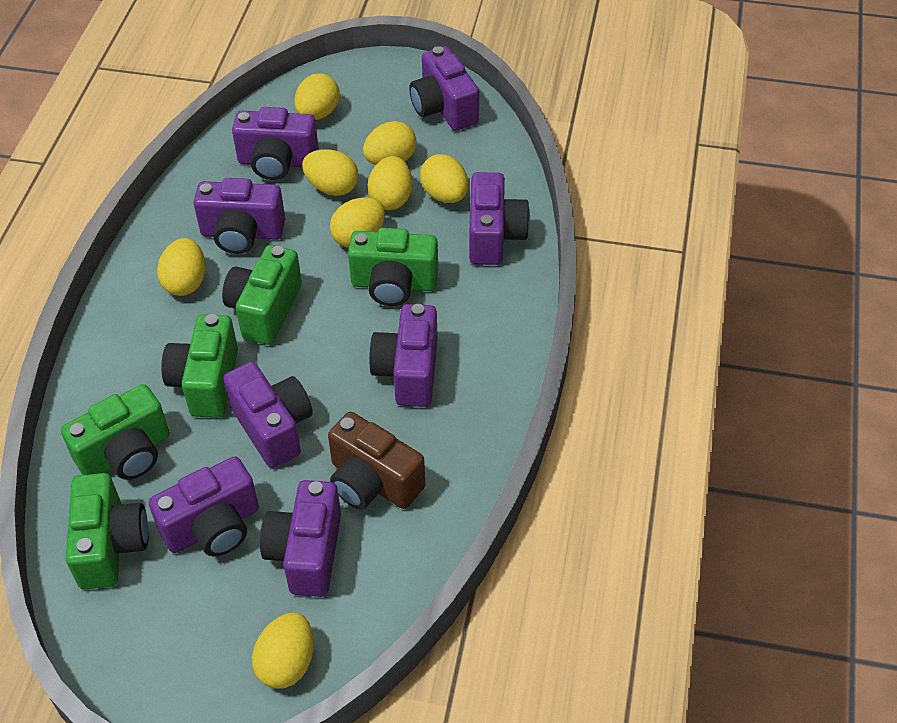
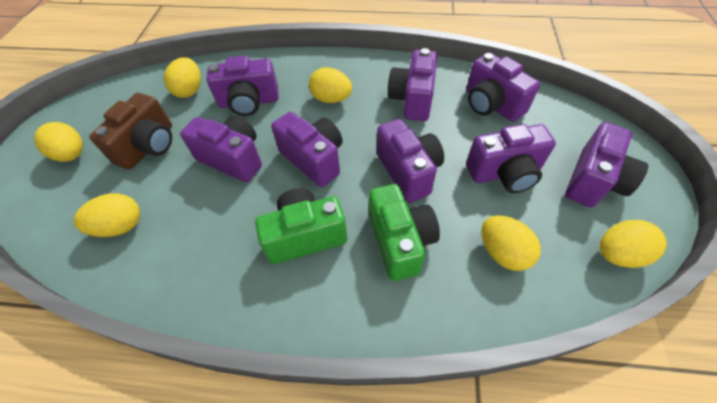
green camera: [61,384,169,480] [66,473,148,589] [161,314,238,418] [222,245,302,345] [348,228,438,306] = 5 -> [255,188,347,264] [369,184,440,281] = 2
yellow egg: [157,238,206,296] [252,612,314,689] [294,73,340,120] [302,149,358,196] [330,197,385,248] [363,121,417,165] [368,156,412,210] [420,154,468,203] = 8 -> [34,122,83,162] [74,193,140,237] [164,57,201,98] [309,67,352,103] [481,215,541,271] [600,220,667,268] = 6

